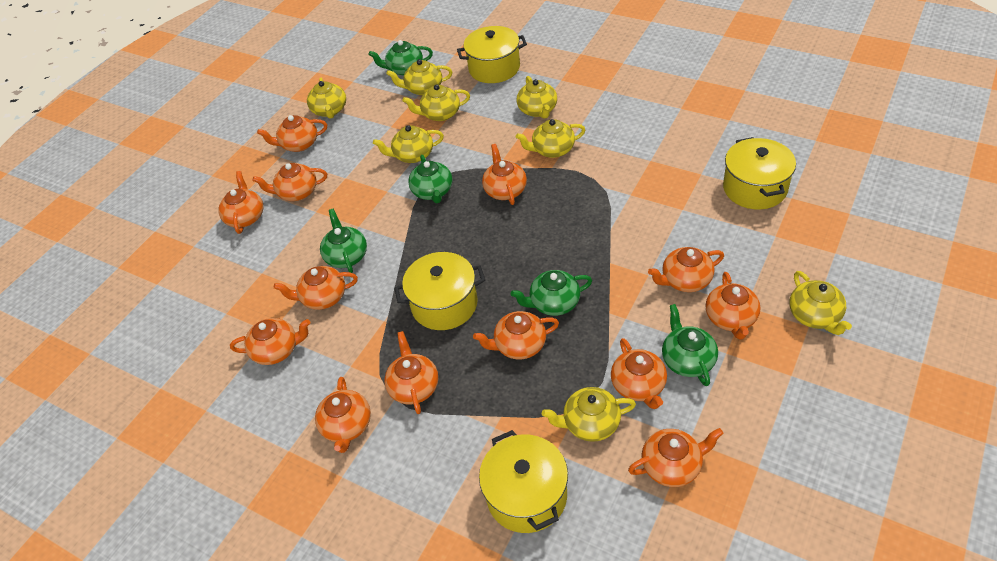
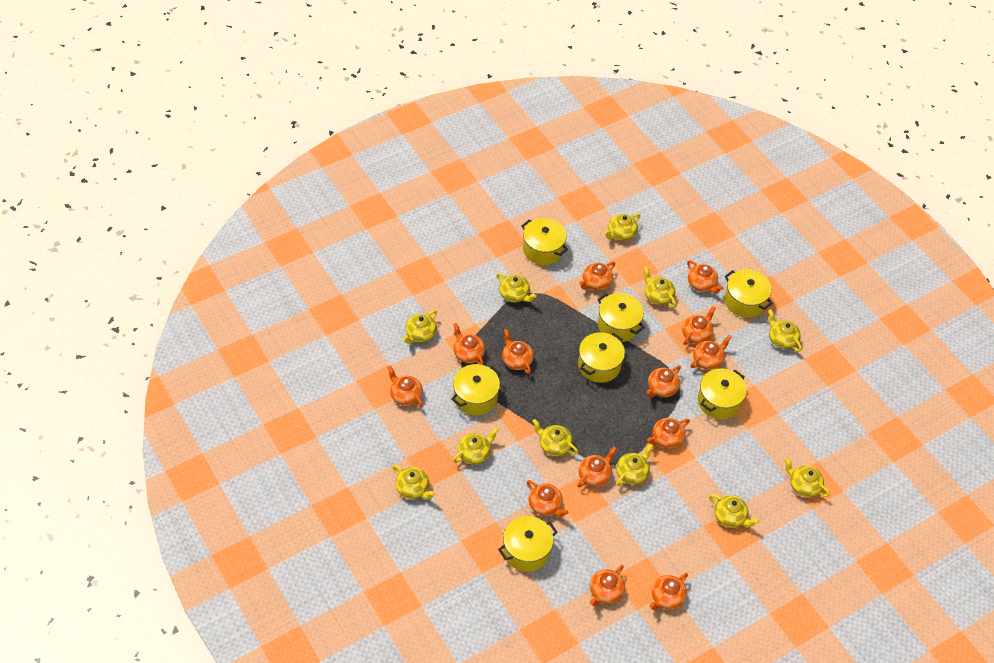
green teapot: [320,209,367,273] [369,40,433,76] [408,155,452,203] [511,270,592,316] [662,304,718,386] = 5 -> none = 0
yellow pot: [394,252,485,330] [457,26,527,83] [479,430,568,533] [723,137,796,210] = 4 -> [451,364,501,416] [498,516,558,572] [521,218,568,265] [578,332,625,383] [598,293,645,342] [698,368,747,419] [724,270,773,318] = 7
yellow teapot: [307,78,346,119] [373,125,444,163] [386,59,452,95] [402,84,470,121] [516,119,585,158] [517,76,557,119] [542,387,636,442] [789,271,852,335] = 8 -> [393,465,435,499] [403,310,437,344] [453,427,499,465] [496,273,537,303] [532,419,578,456] [604,213,641,241] [616,444,653,486] [644,266,676,307] [709,494,760,528] [768,309,802,352] [784,458,830,497] = 11

